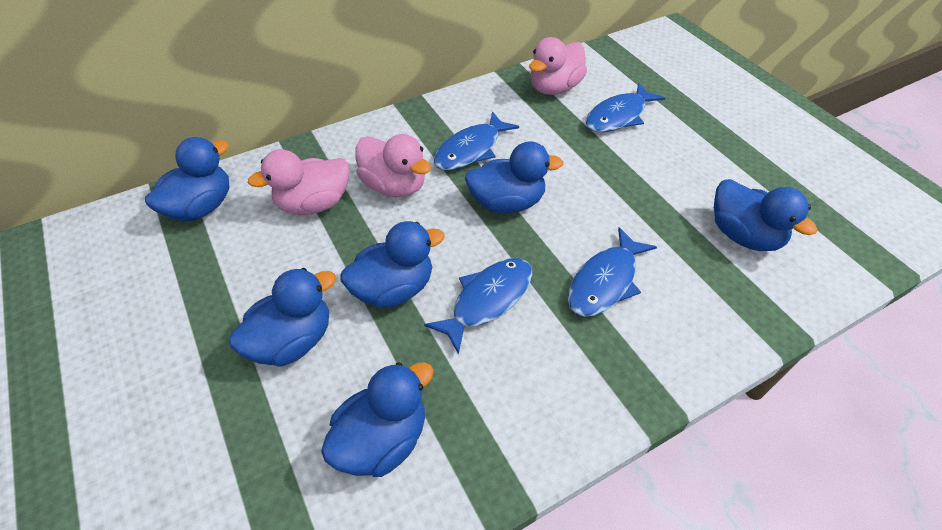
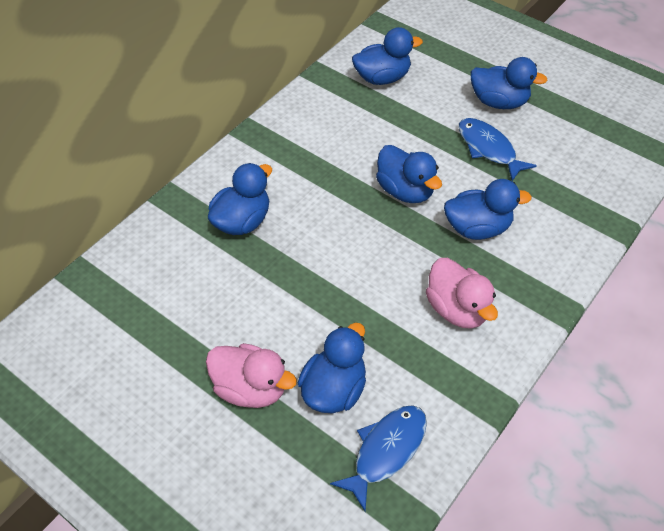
blue fish: [424,258,533,355] [434,111,519,170] [568,227,657,317] [586,83,665,132] = 4 -> [330,405,427,511] [459,118,537,181] = 2
pink duck: [248,149,349,215] [356,134,431,197] [529,37,587,95] = 3 -> [206,343,297,408] [426,258,498,329] = 2

